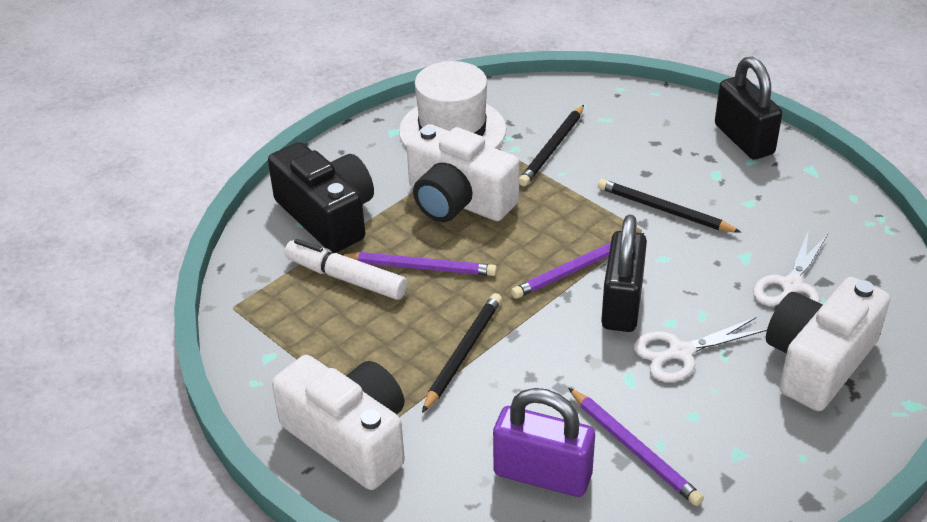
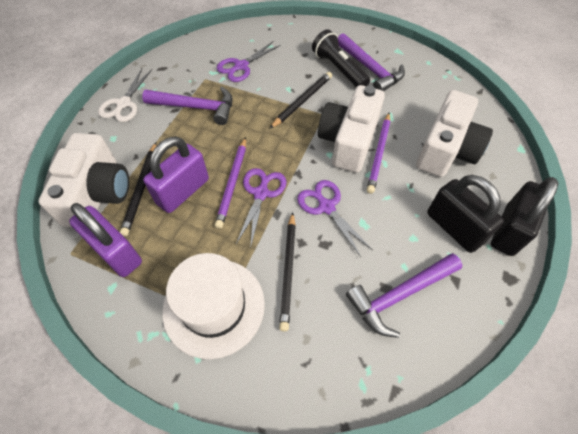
black camera: [268,142,374,253] = 1 -> none = 0
black flashlight: none = 0 -> [312,29,370,87] = 1
purple hammer: none = 0 -> [142,87,232,125] [338,33,405,91] [346,253,462,338] = 3
purple padlock: [493,388,595,497] = 1 -> [69,203,142,277] [143,137,209,213] = 2
purple pencil: [341,252,497,276] [511,233,644,299] [568,388,704,506] = 3 -> [215,137,246,229] [367,113,390,194] = 2
purple scissors: none = 0 -> [217,41,281,82] [236,168,287,245] [297,180,372,257] = 3
white marker: [285,239,408,300] = 1 -> none = 0
white scissors: [634,317,767,382] [753,230,828,306] = 2 -> [98,68,152,122] = 1

